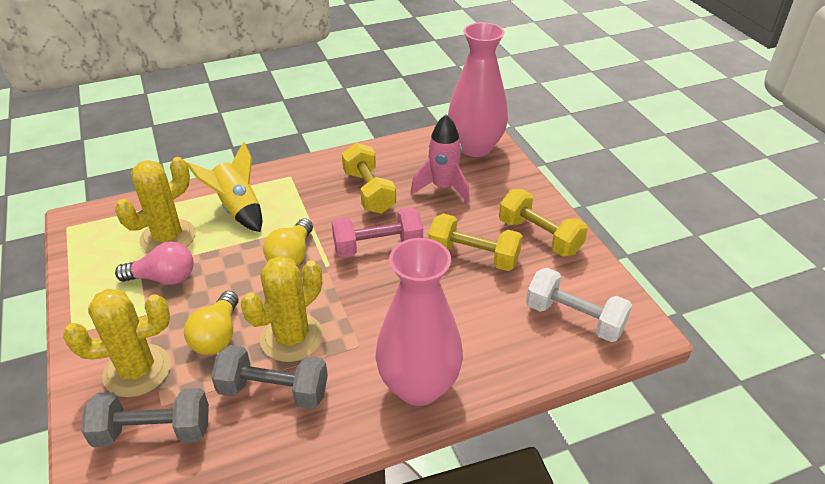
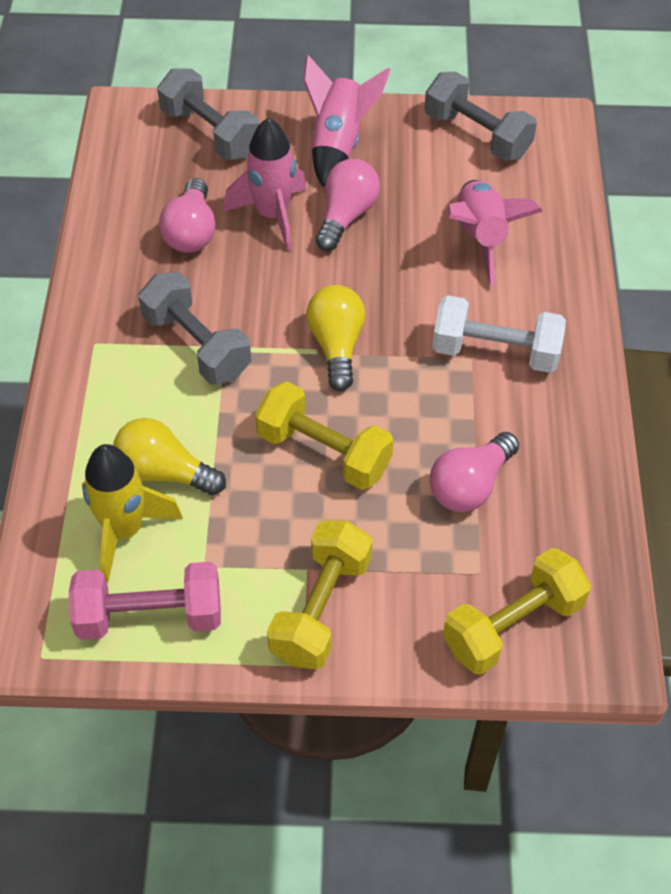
grey dumbbell: [81,388,209,447] [211,345,328,409] = 2 -> [138,272,251,384] [157,68,259,160] [424,72,537,161] = 3
pink light bulb: [115,242,194,285] = 1 -> [159,178,216,253] [316,159,380,251] [429,432,519,512] = 3
pink rocket: [411,115,470,203] = 1 -> [224,118,306,251] [303,55,390,187] [447,180,543,285] = 3
pink vase: [375,238,463,406] [448,22,508,157] = 2 -> none = 0
yellow cactus: [63,289,171,397] [115,157,196,253] [241,256,323,362] = 3 -> none = 0

